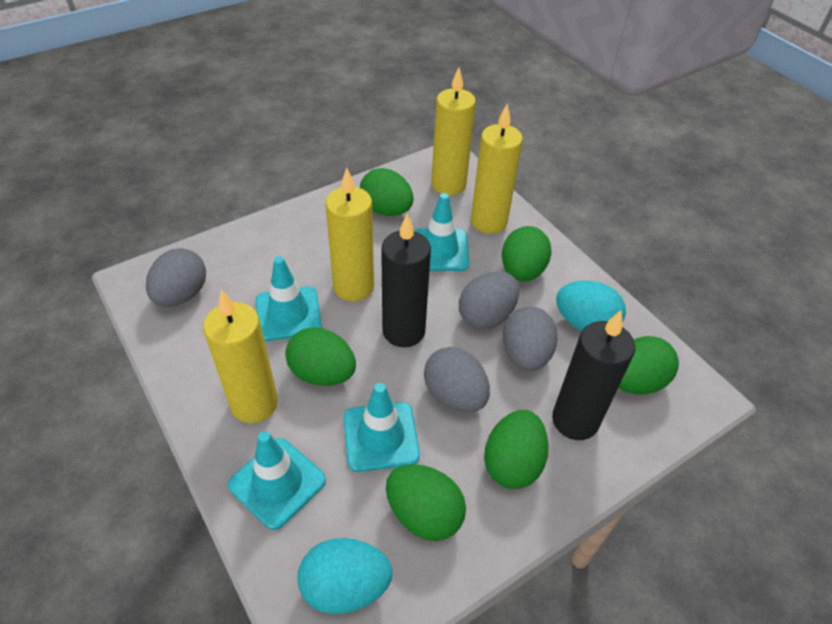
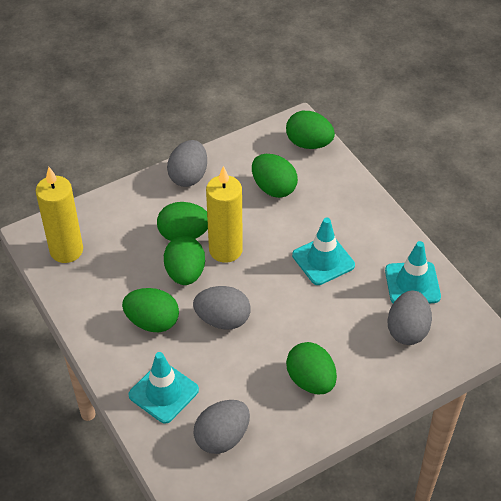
black candle: [381,214,431,347] [552,310,635,440] = 2 -> none = 0
turquoise egg: [298,538,393,614] [556,281,626,331] = 2 -> none = 0
turquoise traffic cone: [228,431,326,530] [256,256,322,341] [343,383,420,472] [414,193,469,271] = 4 -> [128,352,199,424] [292,217,355,285] [385,241,441,303] = 3
yellow candle: [203,289,278,423] [325,168,374,302] [431,68,476,195] [471,104,523,234] = 4 -> [36,167,83,263] [206,166,243,263] = 2

